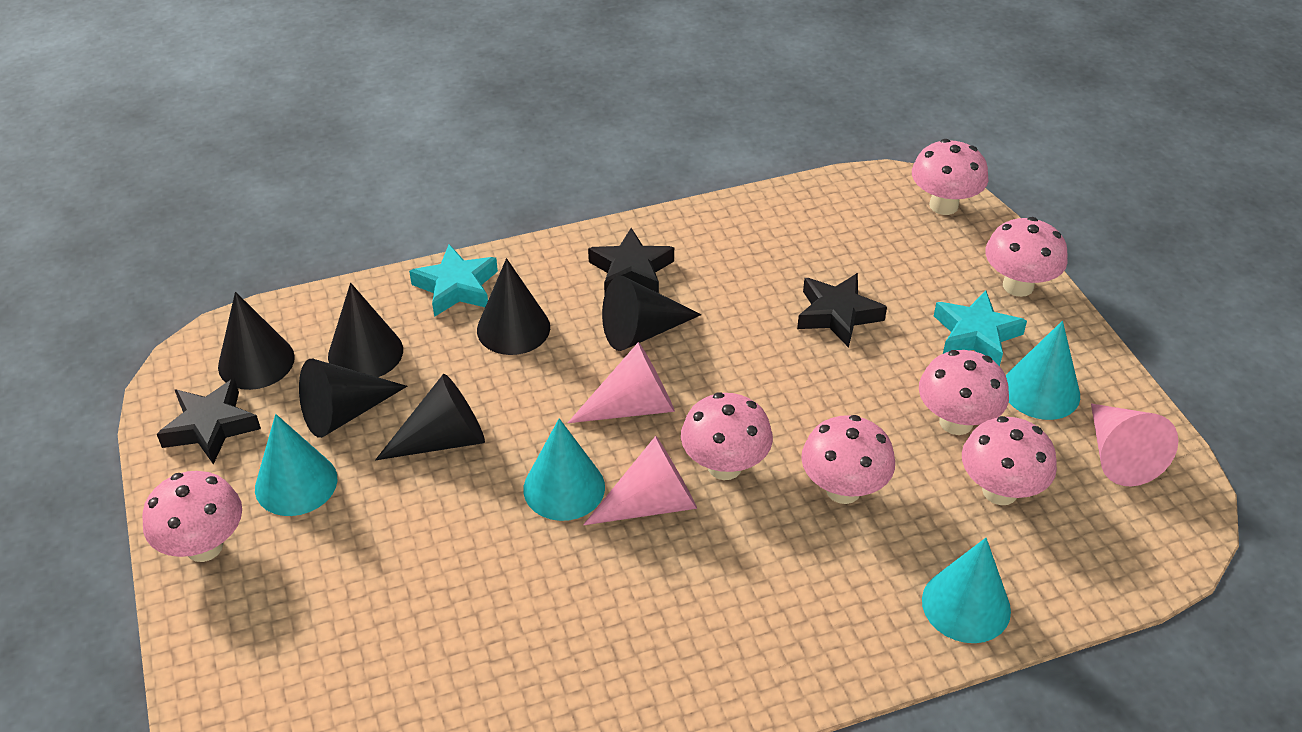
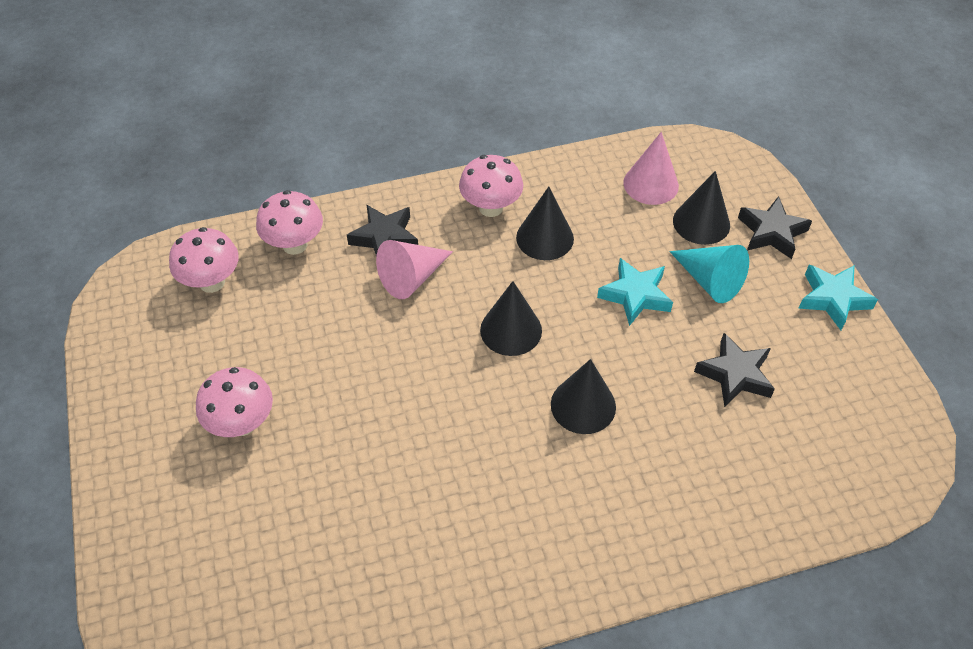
black cone: [218,292,295,390] [299,359,407,438] [328,283,403,377] [375,374,485,460] [477,258,550,355] [602,276,702,351] = 6 -> [480,281,542,356] [516,187,574,260] [551,359,616,434] [673,171,730,245] = 4
pink cone: [568,342,675,423] [583,436,697,525] [1091,404,1178,486] = 3 -> [376,240,453,299] [623,132,679,205] = 2
pink mushroom: [142,471,242,562] [681,392,773,480] [801,415,895,504] [912,139,988,215] [919,350,1009,435] [962,416,1057,505] [985,217,1068,297] = 7 -> [169,227,239,293] [196,367,273,437] [256,190,323,255] [459,155,523,217] = 4
turquoise cone: [255,414,337,516] [523,418,605,521] [922,538,1011,643] [1006,321,1080,420] = 4 -> [669,245,749,303] = 1

